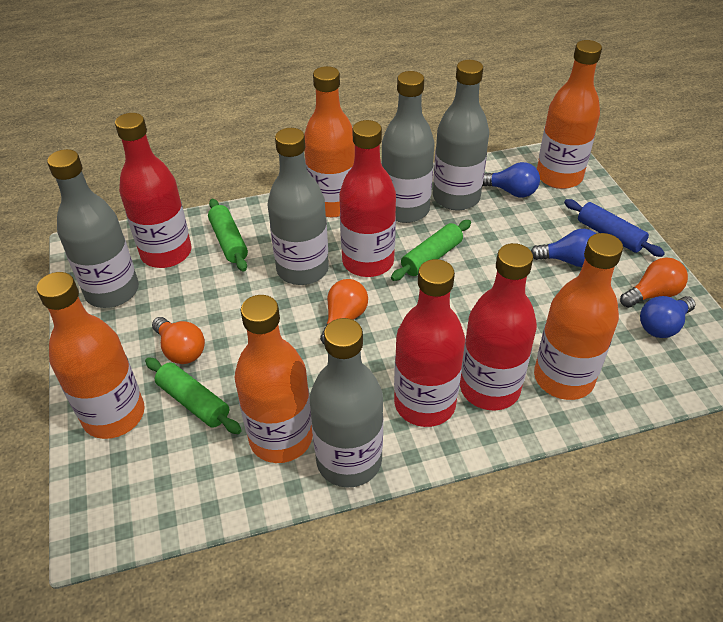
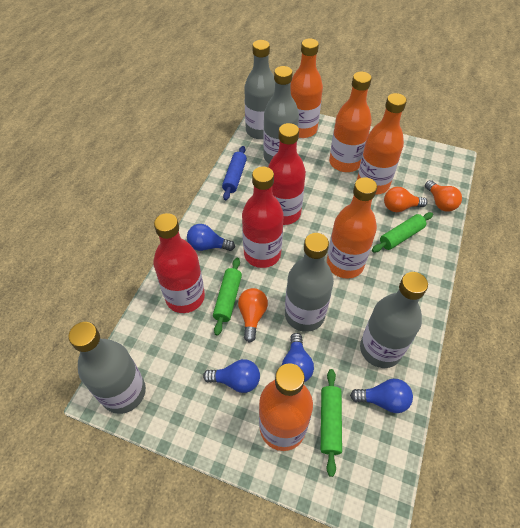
blue light bulb: [482,162,540,198] [531,229,596,267] [640,296,695,338] = 3 -> [187,224,235,251] [203,359,260,393] [282,333,314,382] [350,379,413,413] = 4
red bottle: [115,113,192,268] [339,120,396,277] [394,259,465,427] [460,243,537,411] = 4 -> [153,213,205,313] [242,167,284,268] [268,123,306,225] = 3

